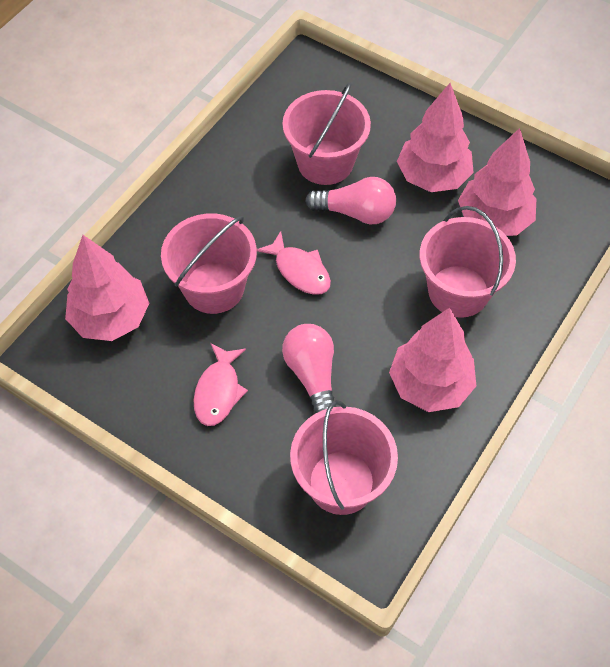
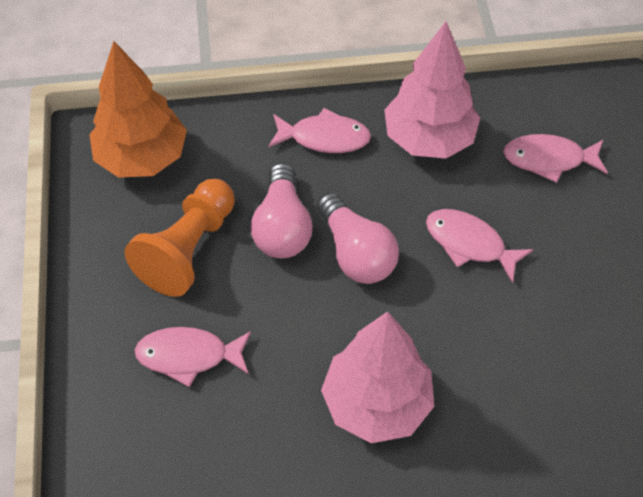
orange pawn: none = 0 -> [124,179,235,297] = 1
orange tree: none = 0 -> [89,41,187,178] = 1
pink bucket: [161,213,257,314] [282,82,371,185] [290,400,398,515] [420,206,516,318] = 4 -> none = 0
pink fish: [194,343,248,426] [257,231,331,295] = 2 -> [134,327,251,387] [268,108,371,153] [426,209,533,283] [503,134,608,183] = 4
pink tree: [65,235,149,341] [389,307,476,412] [397,83,474,192] [458,128,536,236] = 4 -> [321,311,434,443] [384,22,480,159] = 2

